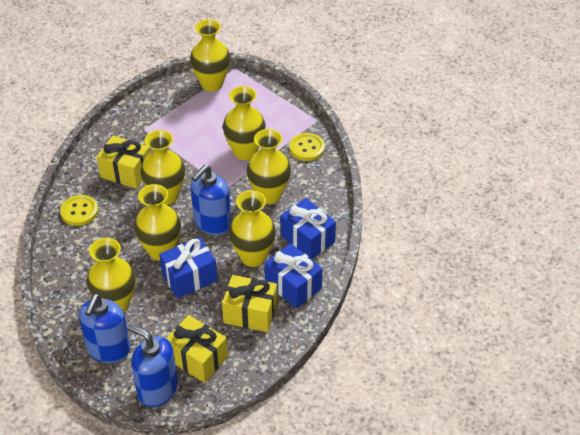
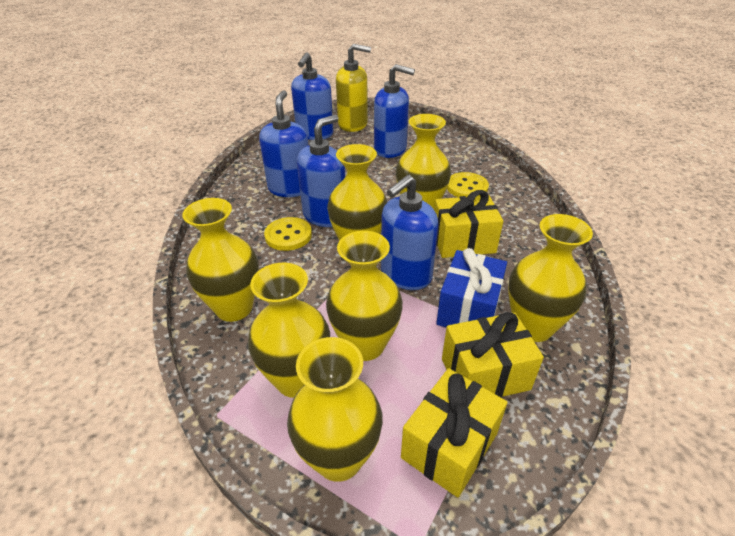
blue gift: [159,237,218,298] [265,243,322,308] [281,198,336,259] = 3 -> [436,248,507,328] = 1
blue soap dispenser: [79,294,131,363] [127,324,178,407] [190,165,231,235] = 3 -> [259,90,308,197] [291,52,334,140] [297,115,345,227] [374,64,415,158] [381,175,438,290] = 5
yellow soap dispenser: none = 0 -> [336,44,371,132] = 1

